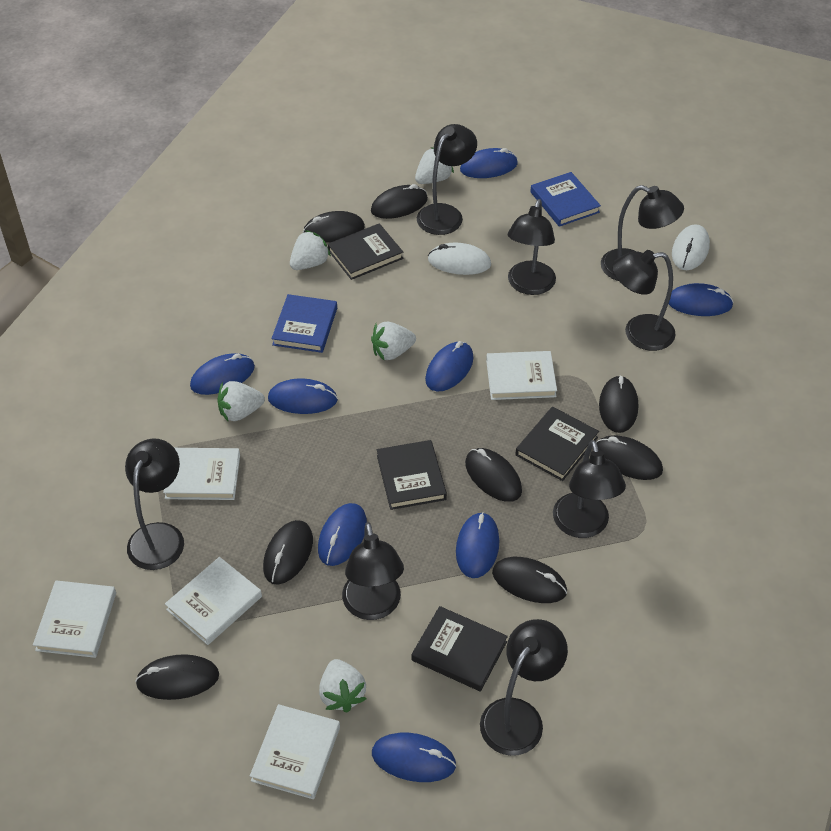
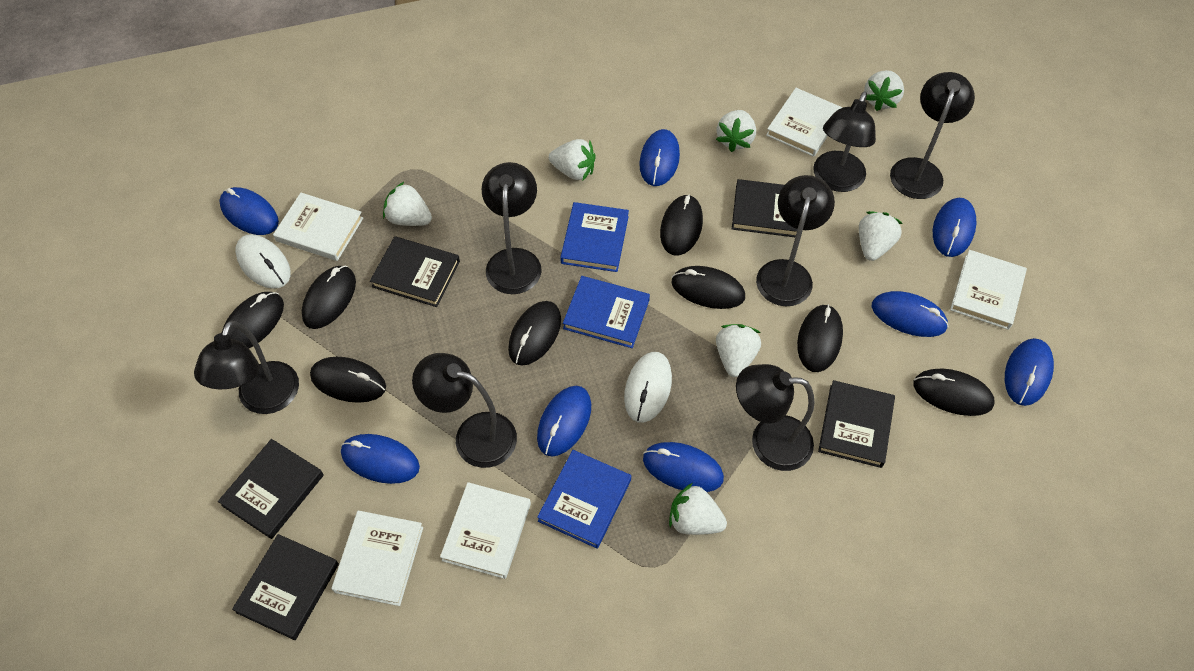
black book: [328,223,403,280] [377,440,447,510] [412,606,508,692] [516,406,599,481] = 4 -> [218,439,324,539] [232,534,339,640] [370,236,460,307] [732,179,797,237] [818,380,895,468] = 5
black lamp: [125,438,184,570] [342,522,404,620] [417,124,477,235] [480,619,568,756] [508,199,556,295] [553,440,626,538] [601,185,684,281] [612,250,676,351] = 8 -> [194,321,299,414] [412,353,517,468] [482,162,542,294] [736,364,815,471] [756,175,835,306] [813,91,876,192] [890,72,975,199] = 7
blue book: [271,294,337,353] [530,172,601,227] = 2 -> [537,450,631,548] [560,202,629,272] [563,276,650,348] = 3
white strawberry: [217,381,265,421] [290,230,331,270] [319,659,366,713] [371,322,416,360] [415,147,454,184] = 5 -> [383,182,432,226] [549,139,596,180] [669,483,727,535] [716,110,756,152] [716,324,761,377] [859,211,903,261] [864,70,904,111] = 7

